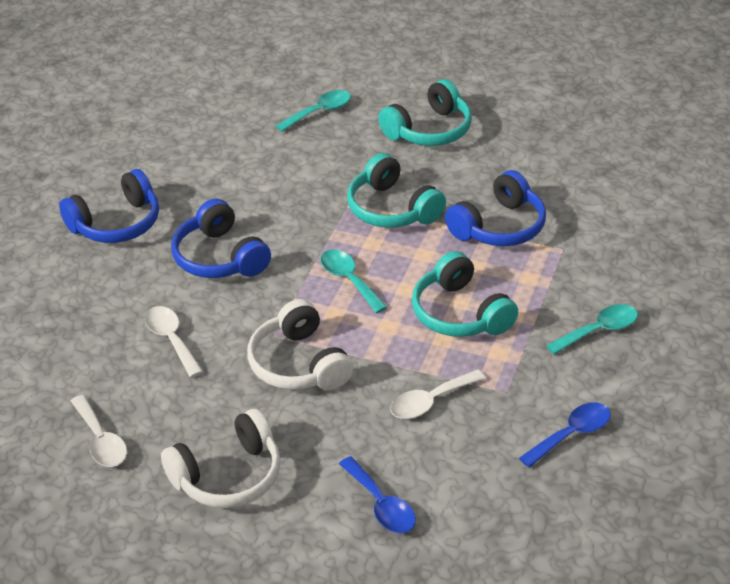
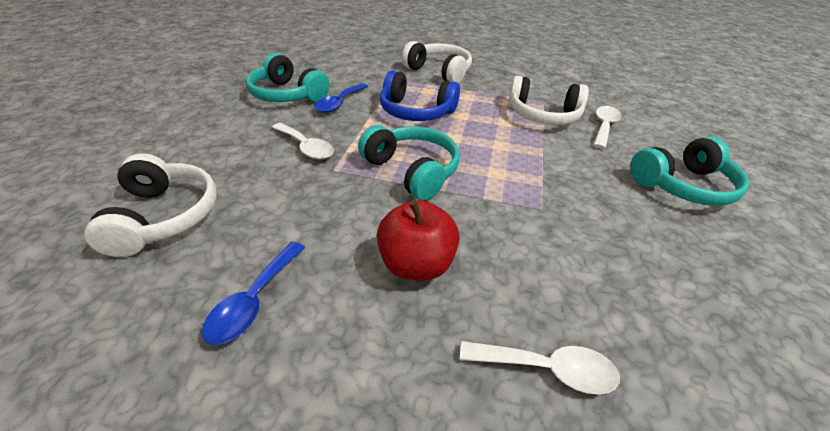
blue headphones: [59,169,159,243] [171,199,271,278] [445,170,546,246] = 3 -> [380,70,460,121] = 1
red apple: none = 0 -> [377,200,460,280] = 1
turquoise spoon: [276,90,351,132] [320,249,387,313] [546,304,638,355] = 3 -> none = 0
white headphones: [161,409,281,508] [247,299,353,390] = 2 -> [84,153,217,257] [402,41,472,83] [508,76,589,125] = 3

